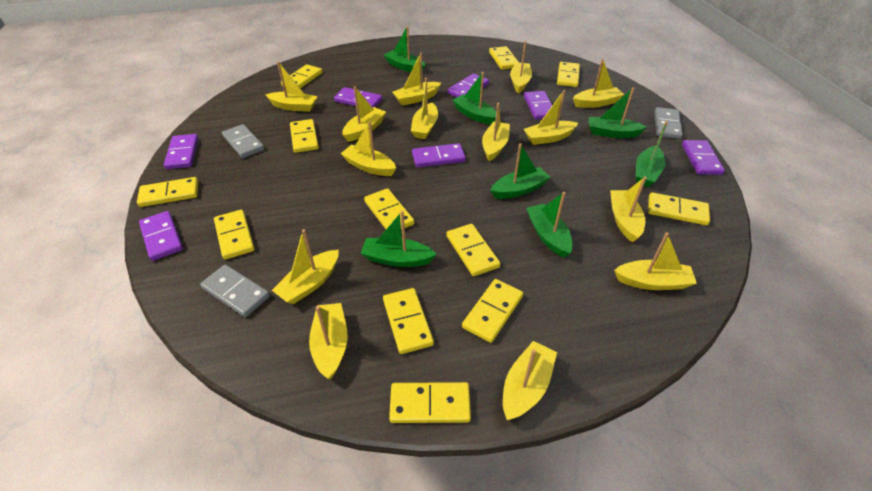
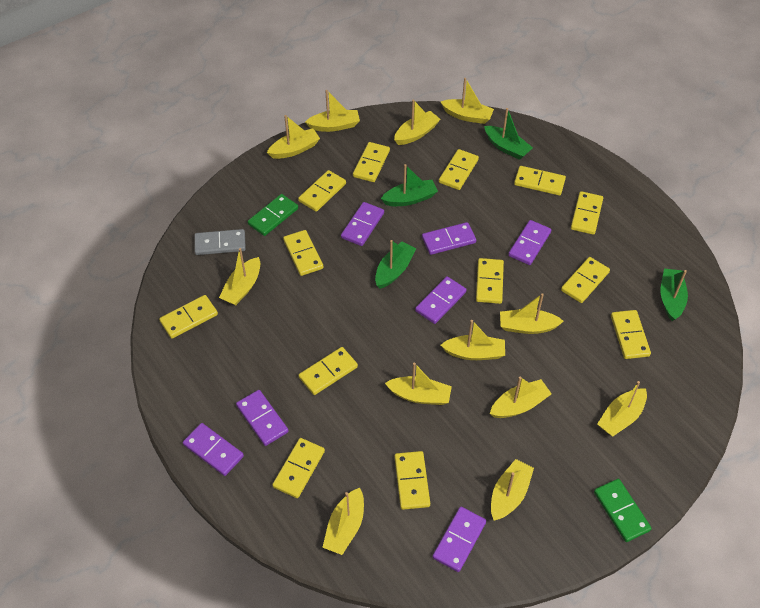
green boat: [361,211,437,267] [384,26,425,72] [452,72,496,125] [490,143,551,199] [526,192,573,258] [589,87,647,138] [636,121,668,187] = 7 -> [375,240,416,289] [381,164,438,206] [484,108,533,160] [660,269,688,321] = 4
green domino: none = 0 -> [248,194,298,236] [594,479,652,542] = 2
grey domino: [200,265,270,317] [222,124,264,158] [654,107,683,139] = 3 -> [194,229,246,255] = 1
yellow boat: [265,61,317,112] [272,229,339,304] [309,303,348,380] [341,121,396,176] [342,86,386,142] [392,53,441,105] [411,78,438,139] [482,103,510,161] [503,341,557,420] [510,41,532,94] [524,90,578,145] [573,59,624,108] [610,177,647,242] [614,232,697,290] = 14 -> [219,248,260,305] [267,115,320,159] [305,90,360,132] [322,488,364,555] [385,362,452,405] [394,100,440,145] [441,78,494,124] [441,320,505,360] [490,377,552,418] [491,459,534,521] [500,293,564,334] [597,381,647,436] = 12
yellow domino: [137,177,198,207] [214,210,255,260] [281,64,322,88] [290,119,319,153] [364,188,414,230] [383,288,434,354] [389,382,471,423] [447,224,501,276] [462,279,523,343] [489,46,519,70] [557,62,580,87] [648,192,710,225] = 12 -> [159,295,218,339] [272,438,325,498] [283,230,324,276] [298,170,346,212] [299,347,358,395] [353,142,390,182] [394,451,430,510] [439,149,479,190] [476,258,504,304] [514,166,566,195] [561,257,610,303] [571,191,603,235] [611,310,651,359] = 13

